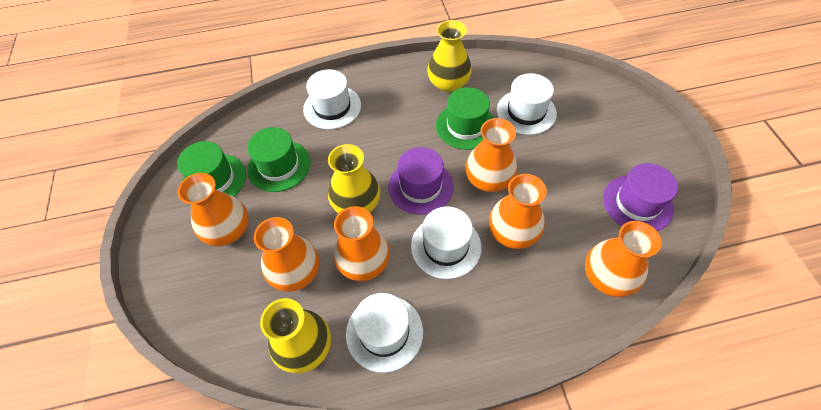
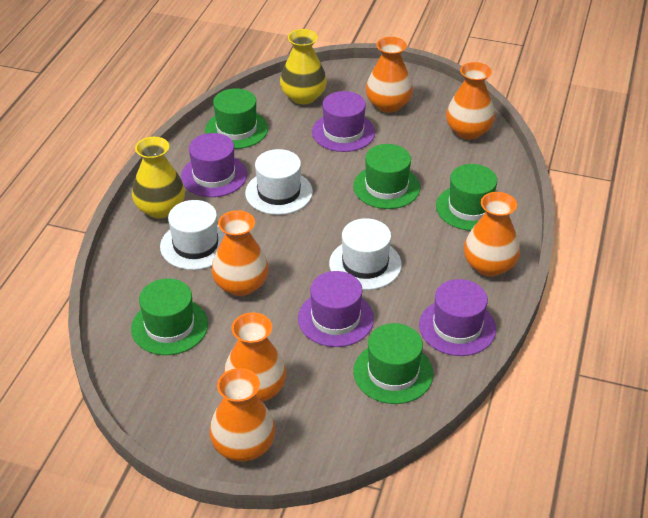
green hat: [177,141,246,197] [247,127,310,192] [436,87,494,150] = 3 -> [131,278,208,355] [205,88,268,149] [353,144,420,209] [353,323,433,404] [436,164,497,231] = 5
purple hat: [388,147,454,215] [603,163,678,231] = 2 -> [181,133,247,197] [298,271,374,347] [312,91,375,152] [419,279,496,356] = 4
white hat: [303,69,361,130] [346,293,423,373] [411,206,482,279] [497,73,557,135] = 4 -> [160,200,225,270] [245,149,313,215] [329,218,402,290] = 3
yellow vase: [260,298,331,373] [328,144,380,214] [427,20,472,92] = 3 -> [132,137,185,218] [280,29,327,104] = 2

